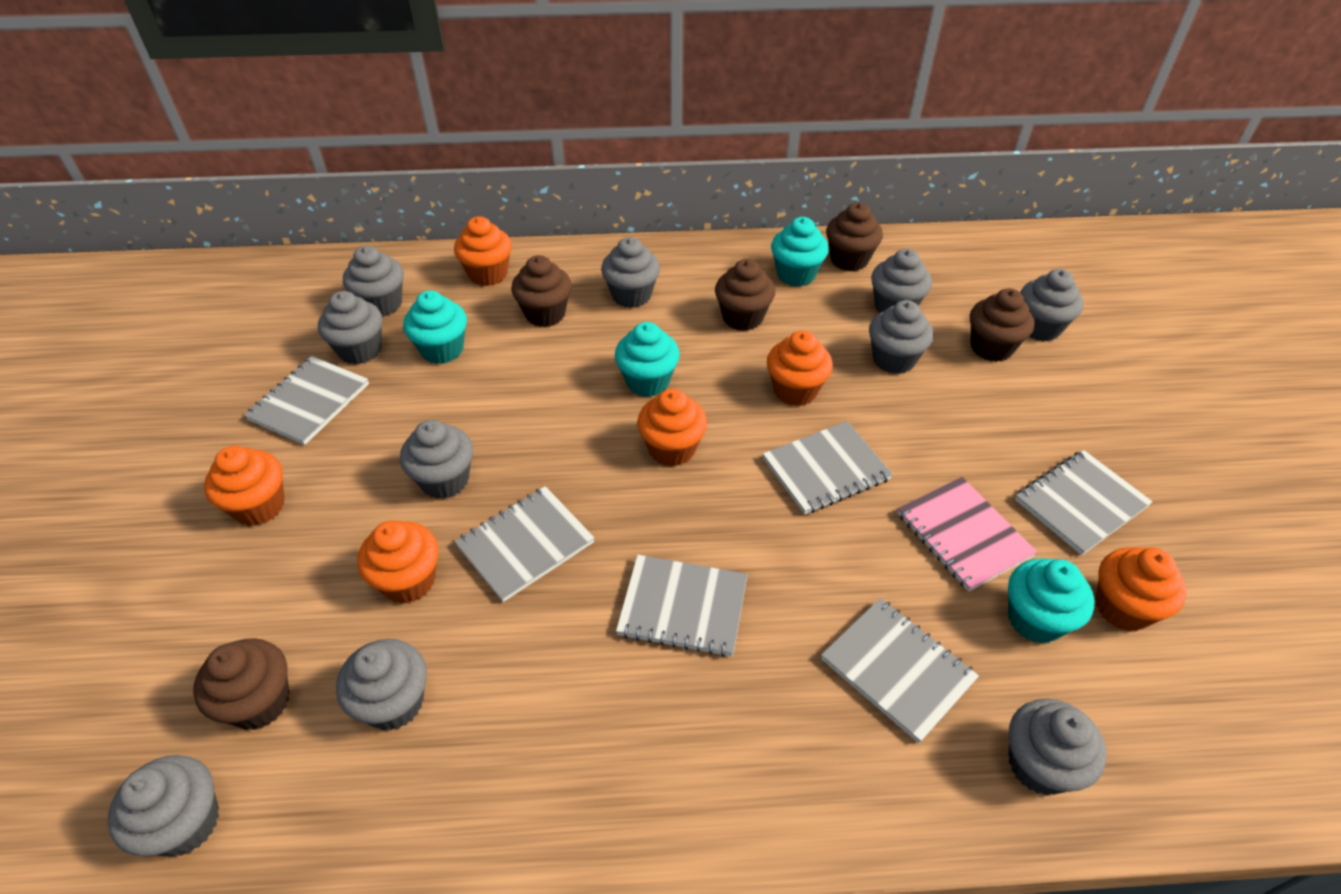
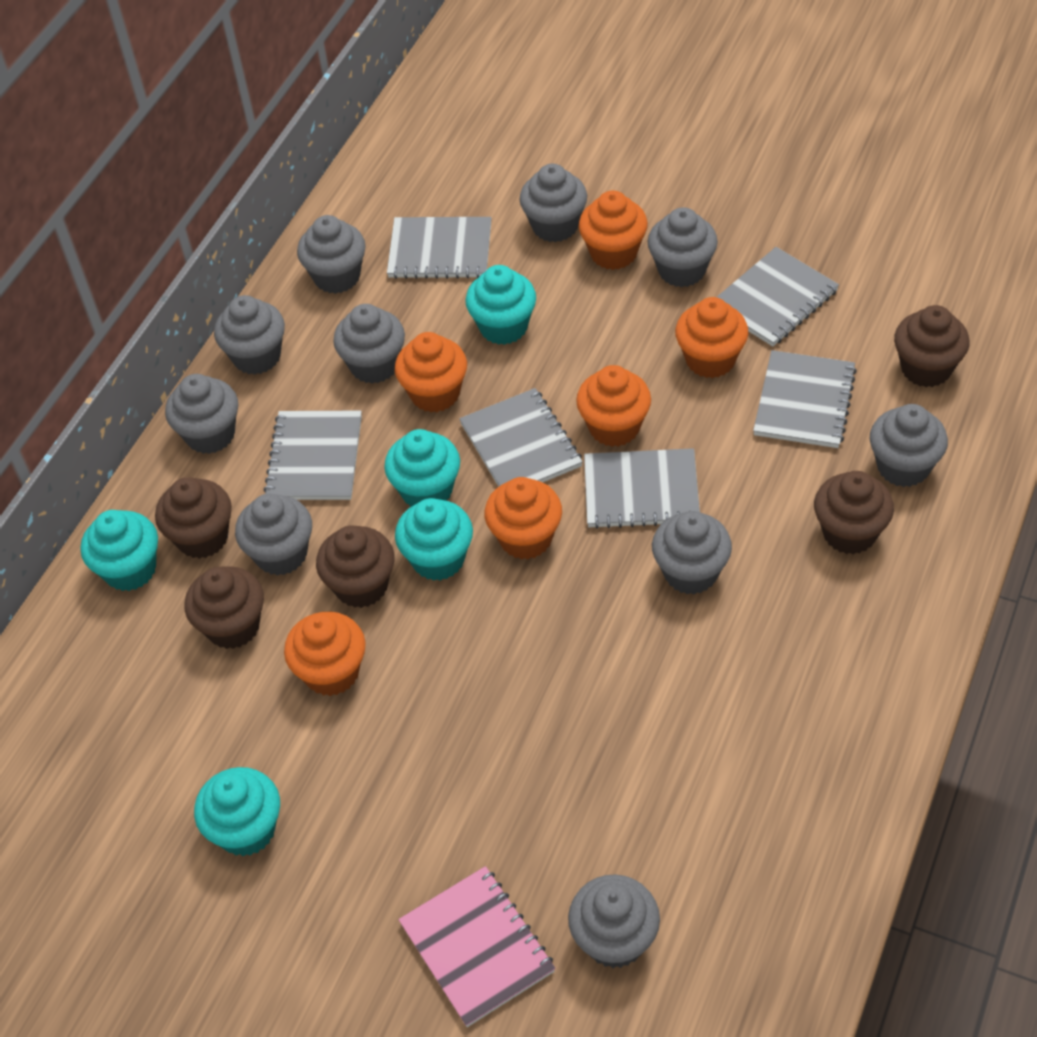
turquoise cupcake: [403,290,467,364] [615,322,680,397] [771,217,829,287] [1008,558,1095,644] = 4 -> [81,510,158,591] [194,767,280,856] [384,429,460,507] [395,498,473,581] [465,265,536,345] = 5

